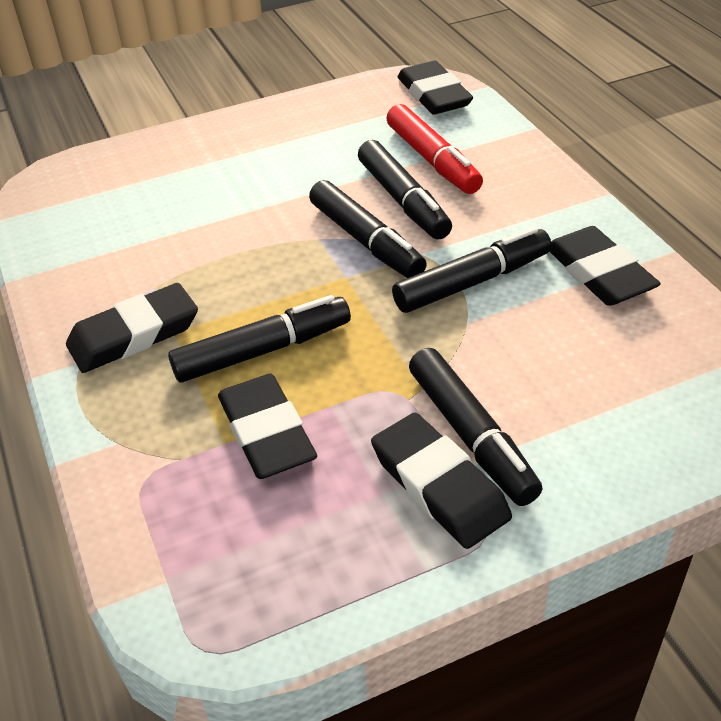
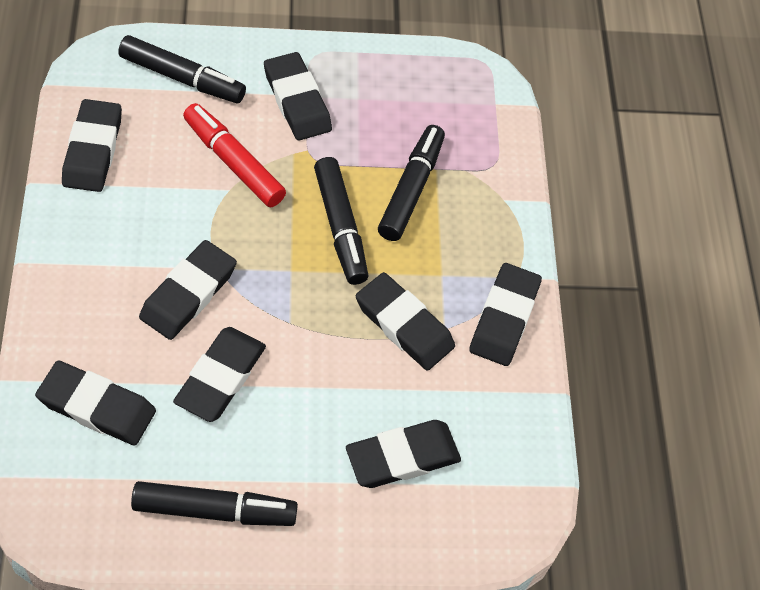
black eraser: [66,283,198,373] [218,374,317,479] [371,413,512,549] [398,61,473,115] [549,226,661,306] = 5 -> [35,360,156,446] [62,99,122,192] [139,240,237,340] [173,327,266,422] [264,52,332,141] [346,420,461,488] [356,272,455,371] [469,263,542,366] = 8
black marker: [168,295,351,383] [309,180,427,278] [358,140,452,240] [392,227,552,313] [409,348,543,506] = 5 -> [118,35,246,103] [131,481,298,526] [314,157,368,285] [378,125,445,241] = 4

